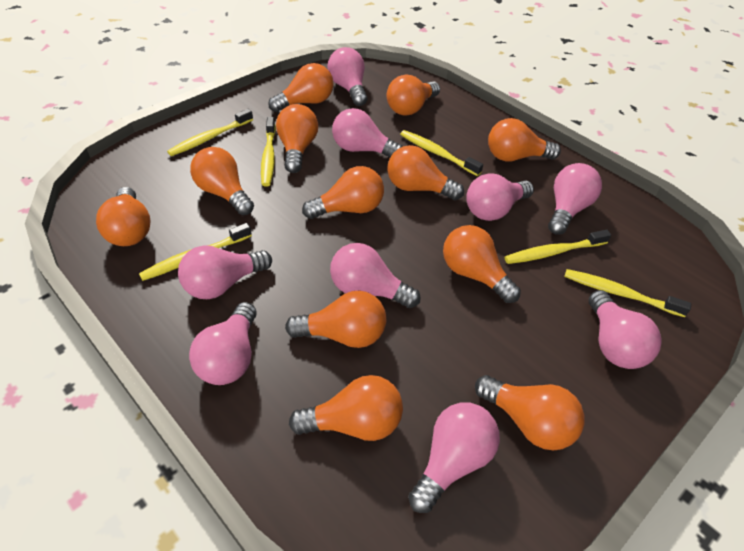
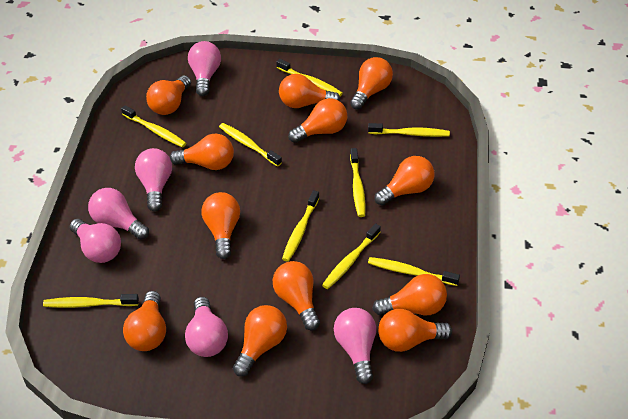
pink light bulb: [178,245,272,299] [189,302,257,385] [328,47,367,106] [330,243,421,308] [332,108,403,158] [408,402,500,513] [466,173,534,221] [548,163,602,235] [589,290,662,369] = 9 -> [70,219,121,263] [88,188,149,240] [135,148,172,212] [185,297,228,357] [188,41,221,96] [334,308,376,384] = 6
yellow toothbrush: [139,223,252,281] [167,109,253,156] [261,117,276,187] [400,130,483,176] [504,230,611,264] [564,269,691,317] = 6 -> [43,294,139,308] [121,105,186,148] [219,123,282,167] [276,59,343,97] [282,190,319,262] [322,223,381,289] [350,148,366,217] [368,123,450,137] [368,257,460,286] = 9

